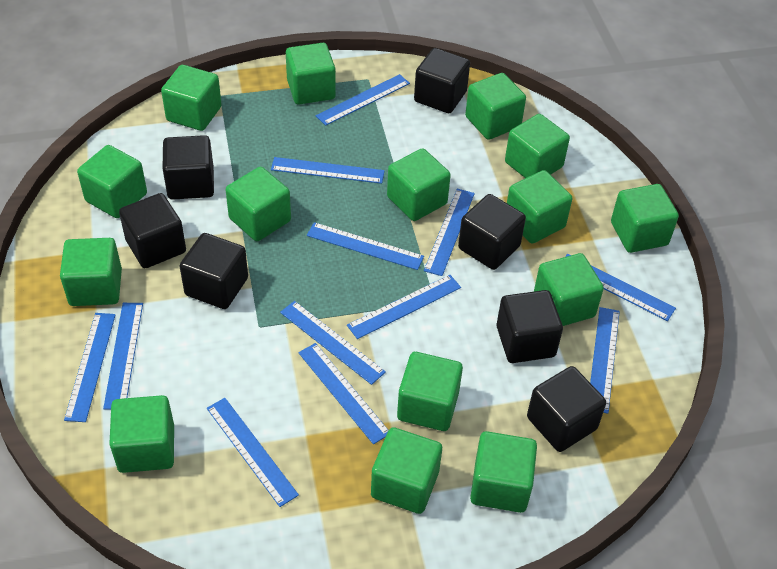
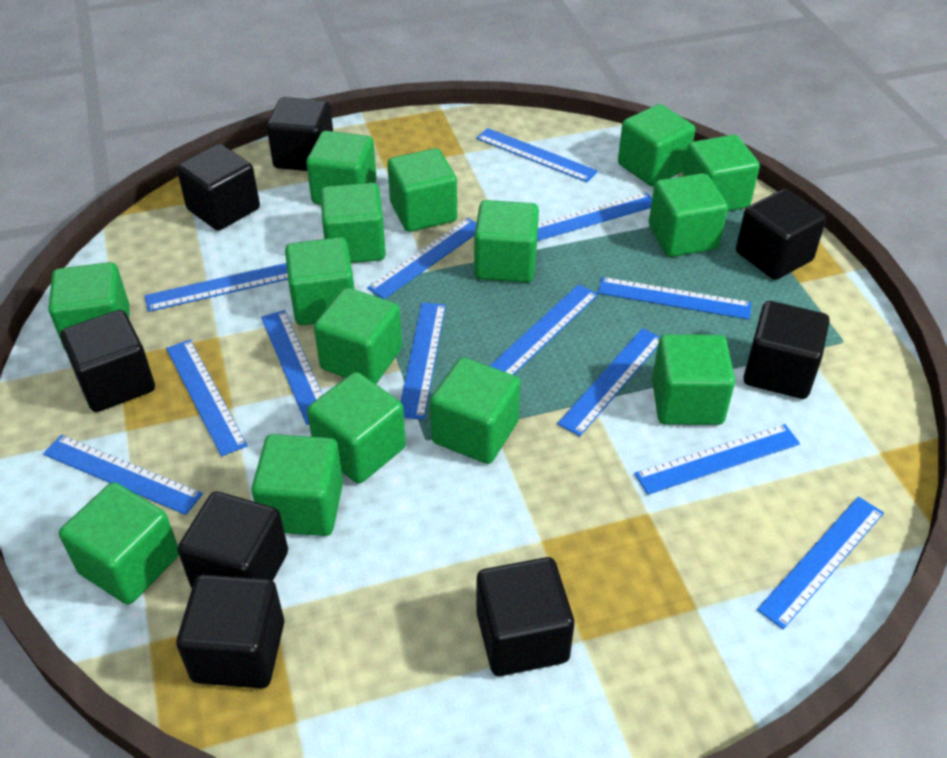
black cube: [119,193,186,268] [162,135,214,200] [180,233,248,309] [414,48,470,113] [458,194,526,270] [497,290,563,363] [527,366,606,452] = 7 -> [60,310,155,412] [176,574,284,689] [177,144,260,231] [178,492,288,588] [267,97,333,171] [476,557,574,676] [736,189,826,280] [743,301,830,399] = 8
blue ruler: [64,313,116,422] [103,303,143,410] [207,398,299,507] [271,157,385,184] [280,301,386,385] [298,343,389,444] [307,222,424,270] [316,74,410,126] [347,275,461,339] [424,189,475,276] [565,254,676,321] [590,307,620,414] = 12 -> [43,435,203,515] [144,263,288,312] [166,339,248,456] [261,310,323,425] [367,218,476,299] [400,303,446,420] [476,128,598,182] [490,284,598,375] [537,192,652,241] [557,328,660,436] [598,277,752,320] [634,424,800,495] [757,496,884,629] = 13

